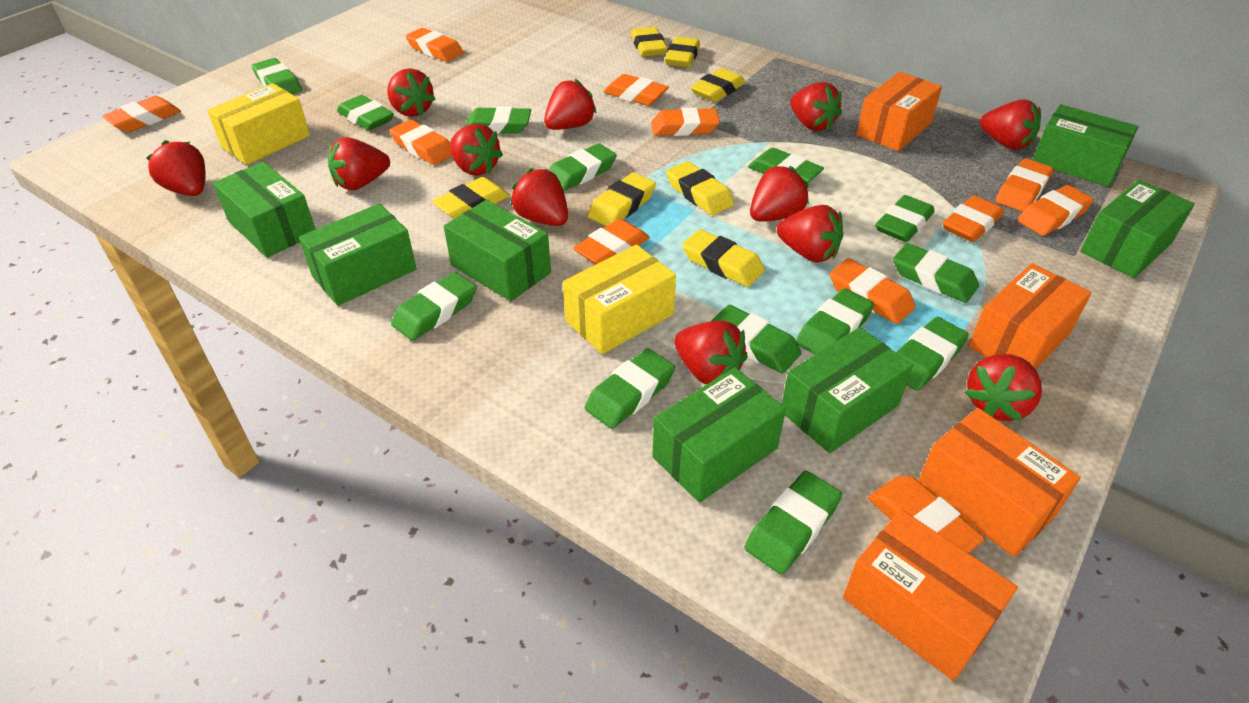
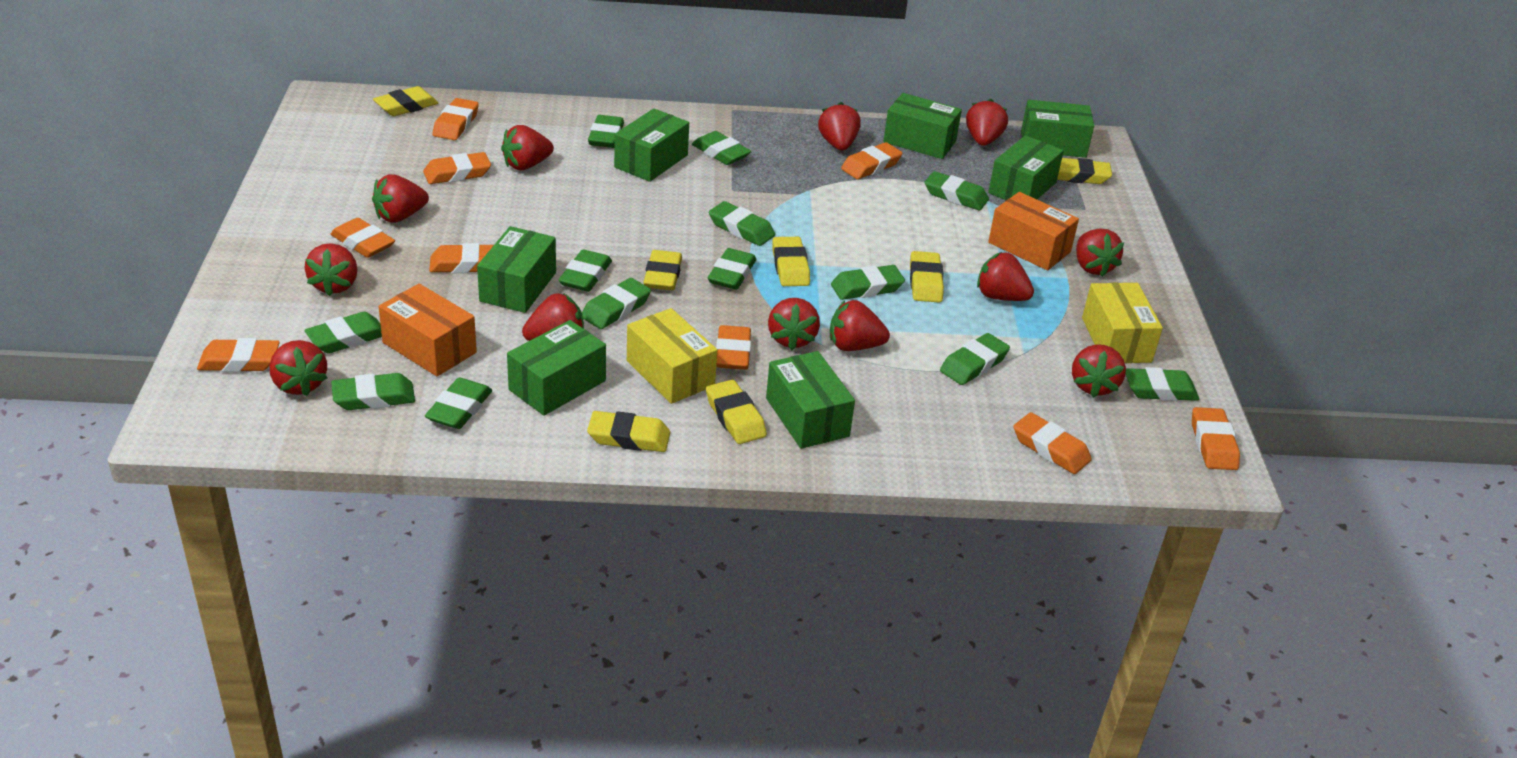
orange box: [843,509,1018,681] [856,72,942,151] [918,408,1081,557] [968,263,1092,370] = 4 -> [378,284,477,376] [988,192,1079,270] = 2
orange eraser: [102,96,181,132] [389,119,452,165] [406,28,463,62] [573,219,650,264] [603,74,669,106] [651,107,720,136] [829,258,916,324] [868,476,985,553] [942,196,1004,242] [995,158,1054,212] [1018,185,1094,236] = 11 -> [197,338,280,372] [331,218,395,258] [423,152,491,184] [429,243,494,273] [432,98,479,140] [716,325,751,370] [841,142,902,179] [1013,412,1092,474] [1192,407,1240,470] = 9

